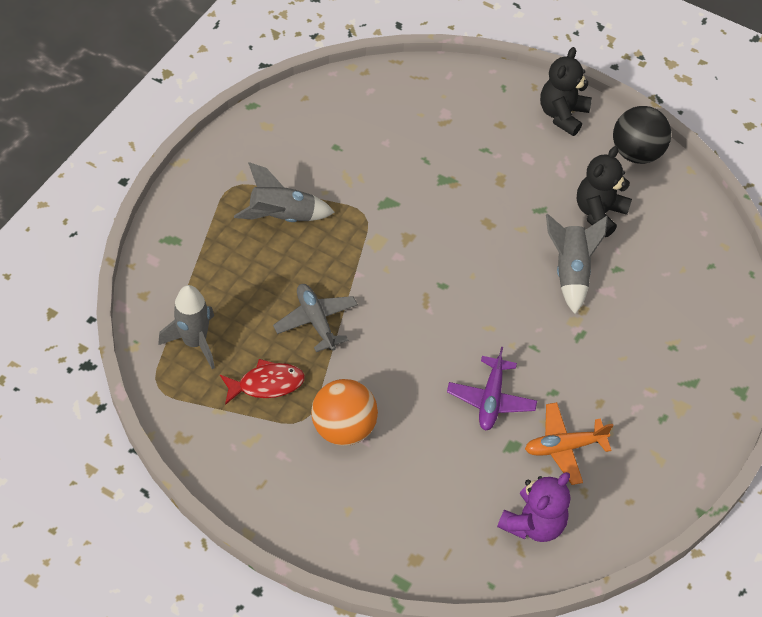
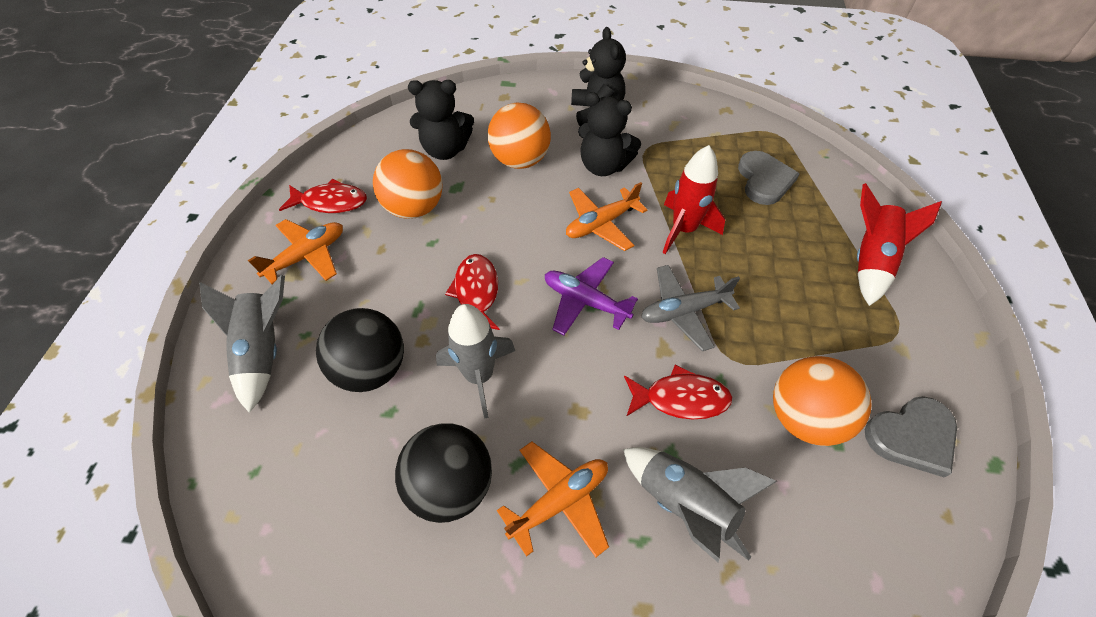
black ball: [613,106,671,164] = 1 -> [316,308,404,392] [395,423,492,523] = 2
black teddy bear: [540,47,592,136] [577,146,632,237] = 2 -> [408,80,474,160] [571,27,626,126] [578,92,641,176] = 3
grey heart: none = 0 -> [738,151,800,205] [865,396,957,478] = 2
orange ball: [311,379,378,446] = 1 -> [373,149,443,219] [488,103,551,169] [773,356,872,446] = 3
orange plane: [525,402,614,485] = 1 -> [248,219,343,284] [497,442,609,557] [566,182,648,251] = 3
purple teddy bear: [497,472,570,542] = 1 -> none = 0
red fish: [220,359,305,405] = 1 -> [279,179,367,213] [445,254,500,330] [624,365,732,419] = 3
red rocket: none = 0 -> [662,145,725,254] [857,183,942,306] = 2

